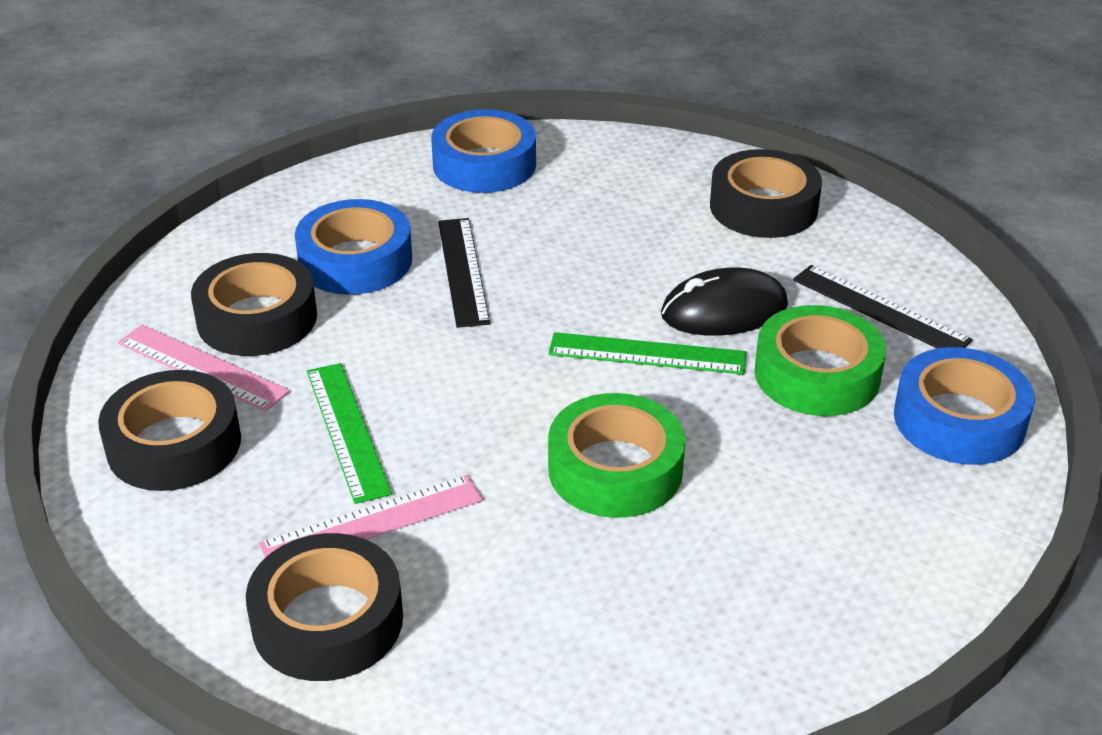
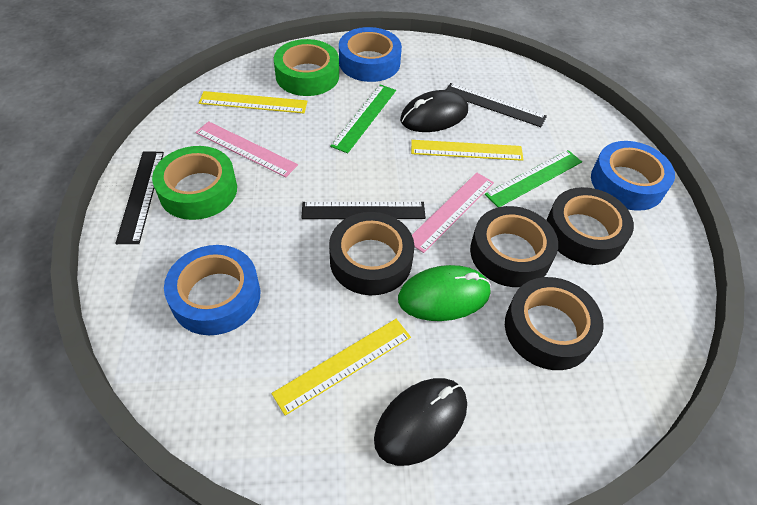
black mouse: [661,268,788,336] = 1 -> [374,378,467,466] [400,90,468,132] = 2
black ruler: [438,218,490,328] [793,265,973,348] = 2 -> [115,152,164,244] [302,202,426,219] [446,83,547,127] = 3
green mouse: none = 0 -> [398,265,491,321] = 1
yellow ruler: none = 0 -> [199,91,308,113] [271,319,411,416] [411,140,524,161] = 3

